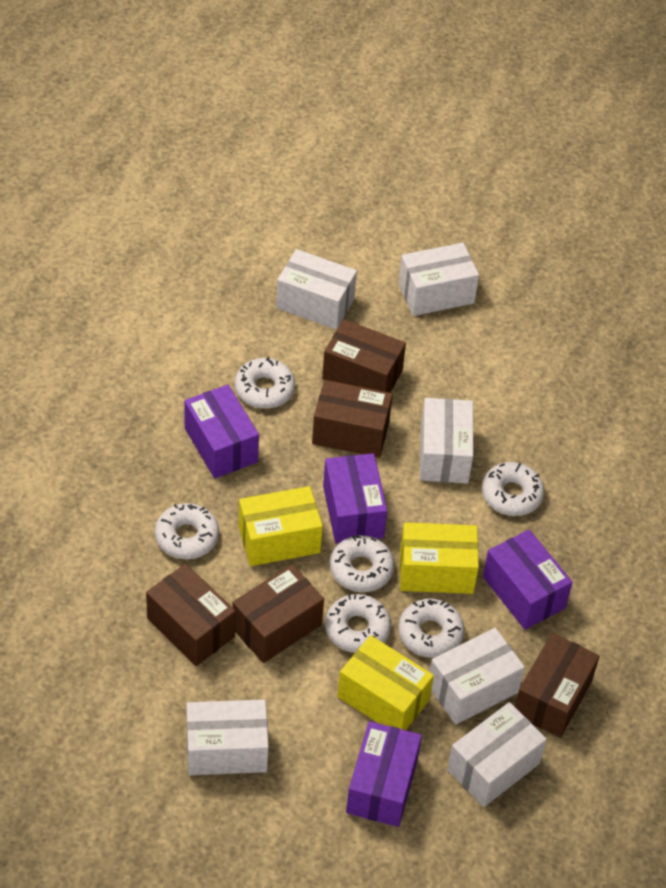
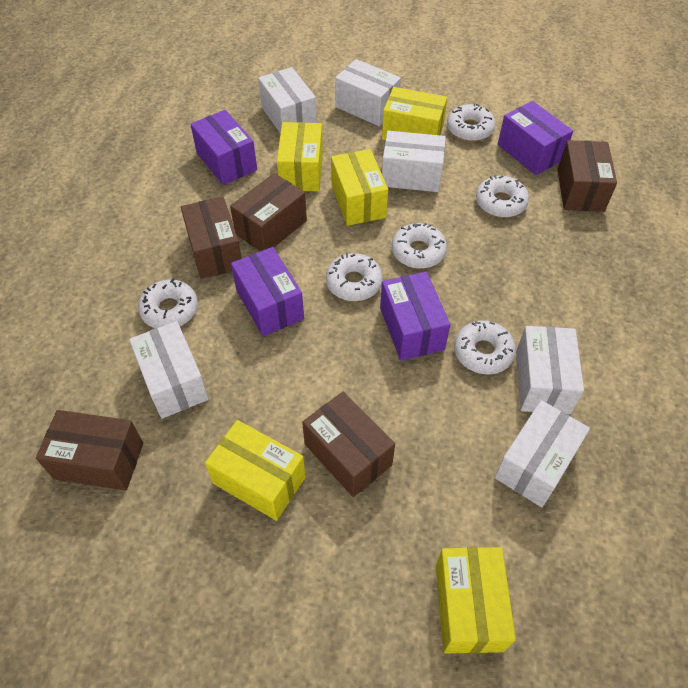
yellow box: [239,486,323,566] [337,635,434,730] [400,522,479,594] = 3 -> [205,420,306,521] [277,122,323,191] [331,149,388,226] [382,87,447,140] [436,547,516,653] = 5

